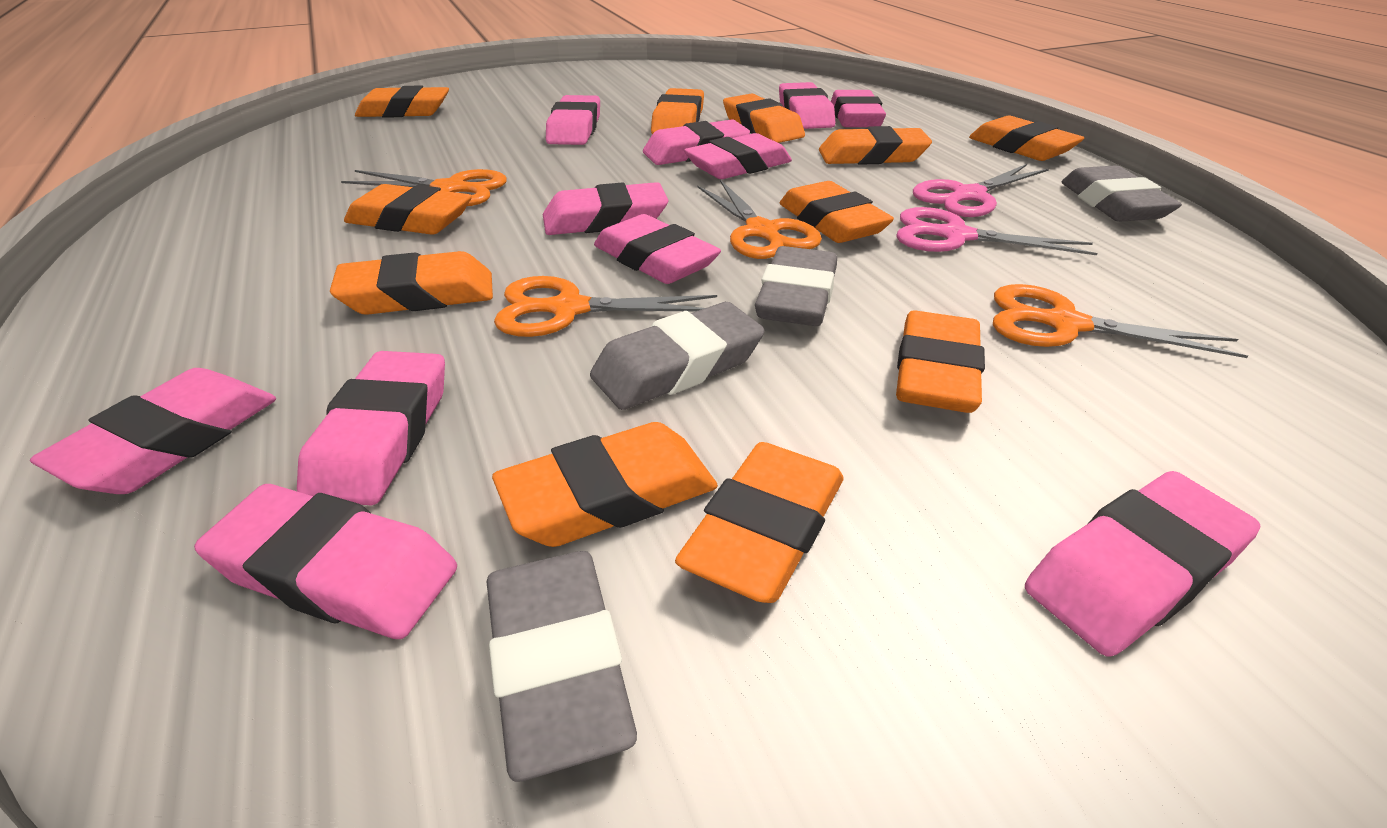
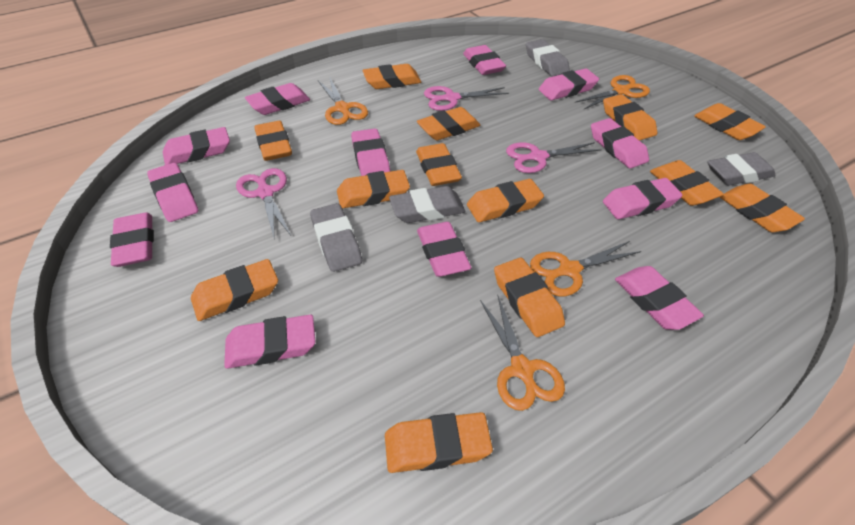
orange eraser: [330,251,493,315] [344,184,472,235] [355,86,449,118] [492,422,718,547] [651,88,704,134] [675,442,844,603] [723,93,805,143] [780,181,894,243] [819,126,932,165] [896,311,985,413] [969,116,1084,161] = 11 -> [191,259,278,321] [254,121,292,161] [337,170,410,208] [362,64,421,89] [385,412,493,473] [416,143,462,186] [417,107,481,140] [467,179,544,222] [494,258,565,337] [603,94,657,141] [650,160,724,206] [694,103,766,140] [720,184,805,232] = 13
pink eraser: [30,368,276,494] [194,484,457,639] [297,351,445,505] [543,182,668,235] [546,95,600,145] [594,214,721,284] [643,120,750,165] [684,133,792,179] [779,82,835,129] [831,90,886,127] [1025,471,1260,657] = 11 -> [110,213,154,267] [147,163,198,222] [163,127,230,165] [224,315,315,369] [245,83,310,115] [351,128,390,176] [417,222,471,277] [463,45,506,75] [539,68,599,100] [591,118,649,169] [603,178,682,219] [615,266,704,330] = 12
pink scissors: [896,207,1098,255] [913,164,1049,217] = 2 -> [236,168,291,237] [424,86,509,111] [506,142,602,173] = 3

